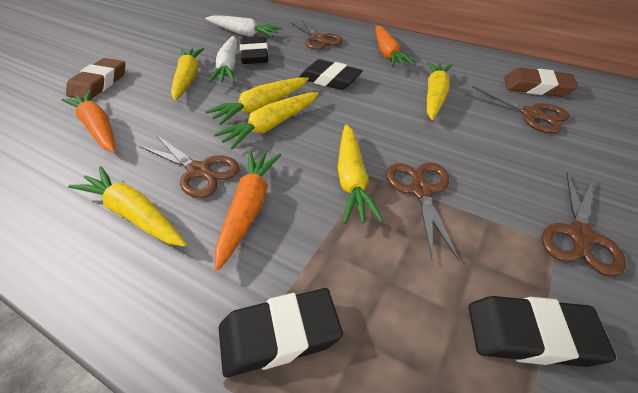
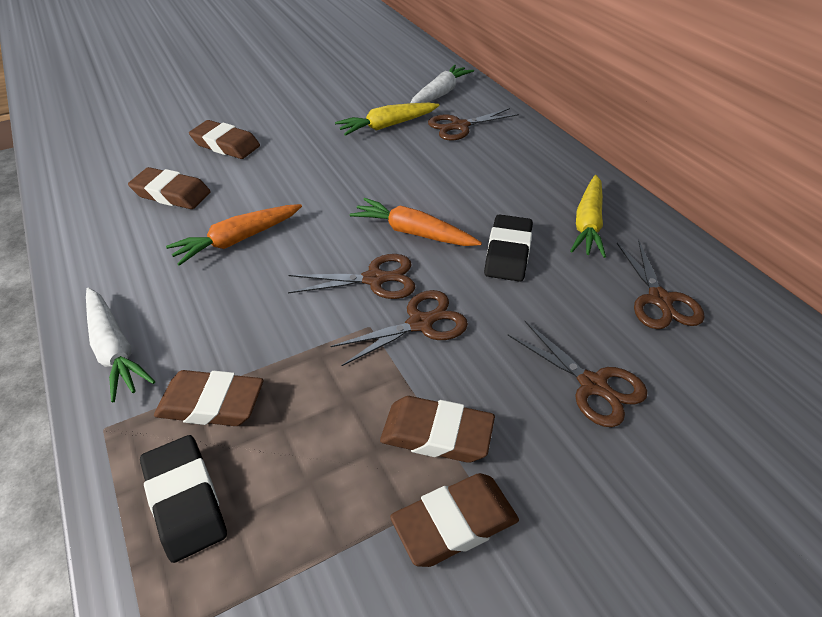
black eraser: [219,288,343,378] [240,37,269,64] [299,59,362,90] [468,296,616,367] = 4 -> [140,435,227,563] [484,214,533,282] = 2
brown eraser: [66,58,125,100] [504,68,578,97] = 2 -> [128,167,211,209] [154,370,263,426] [189,120,260,159] [380,396,495,463] [390,473,519,567] = 5
orange carrot: [61,90,116,153] [215,150,282,271] [376,25,416,67] = 3 -> [166,204,302,266] [350,198,482,246] = 2
yellow carrot: [68,166,187,246] [171,48,204,101] [205,77,309,125] [214,92,319,149] [338,124,383,224] [427,61,452,120] = 6 -> [335,103,440,136] [570,175,606,258] = 2

